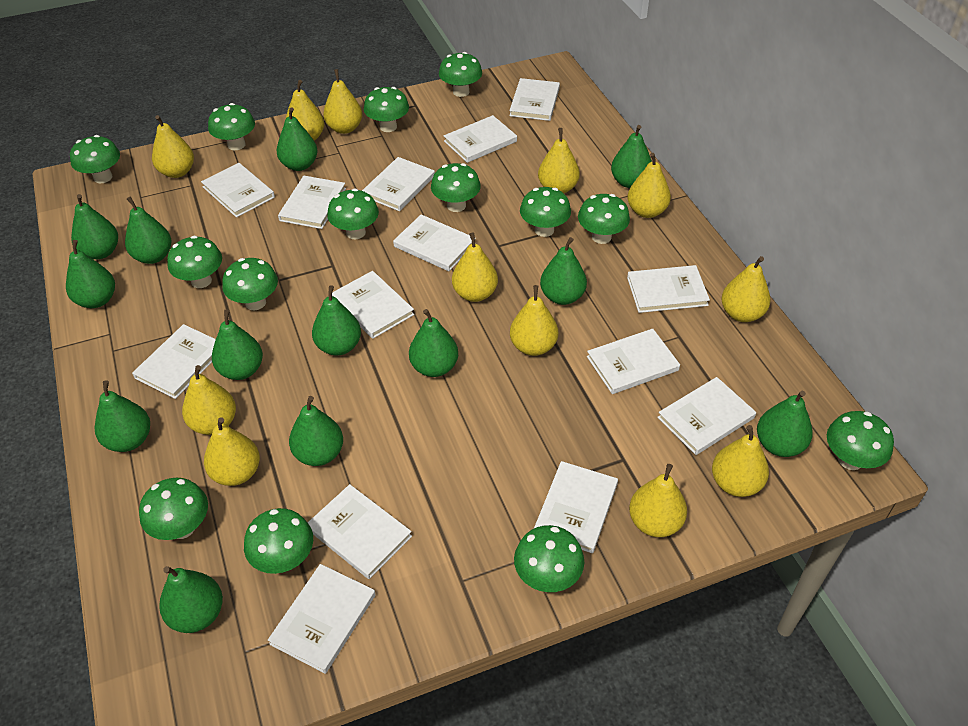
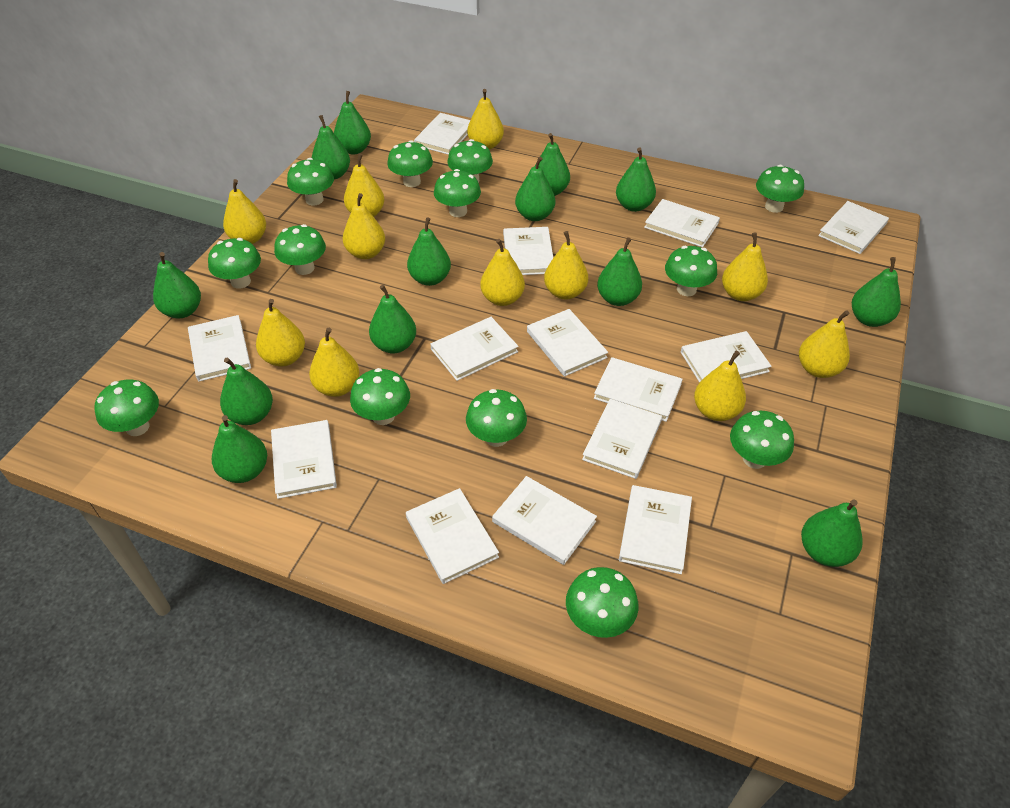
green mushroom: [70,135,120,183] [139,478,208,540] [167,236,222,288] [208,103,255,150] [222,258,278,310] [244,508,313,574] [327,188,379,239] [364,87,409,132] [431,163,481,212] [439,52,482,97] [514,525,584,592] [520,187,571,237] [578,194,630,244] [827,411,894,470] = 14 -> [94,380,159,436] [208,238,261,289] [274,224,326,275] [287,158,334,205] [350,368,410,425] [387,140,433,187] [434,169,481,217] [447,139,493,183] [466,389,527,447] [566,567,639,638] [665,246,717,296] [730,411,794,469] [756,165,804,213] = 13
yellow pear: [152,115,194,178] [182,365,236,435] [204,417,260,486] [285,80,324,141] [323,69,362,134] [452,233,498,302] [510,285,558,356] [538,128,580,193] [627,153,671,218] [629,464,687,537] [712,425,769,497] [721,256,770,322] = 12 -> [223,179,266,244] [256,299,305,367] [309,328,359,397] [343,193,385,259] [344,153,384,217] [467,89,504,150] [480,239,525,306] [544,231,588,299] [694,351,746,421] [722,232,768,301] [799,310,850,378] = 11

